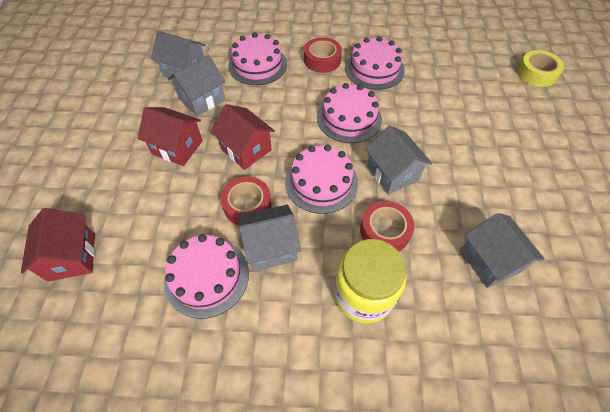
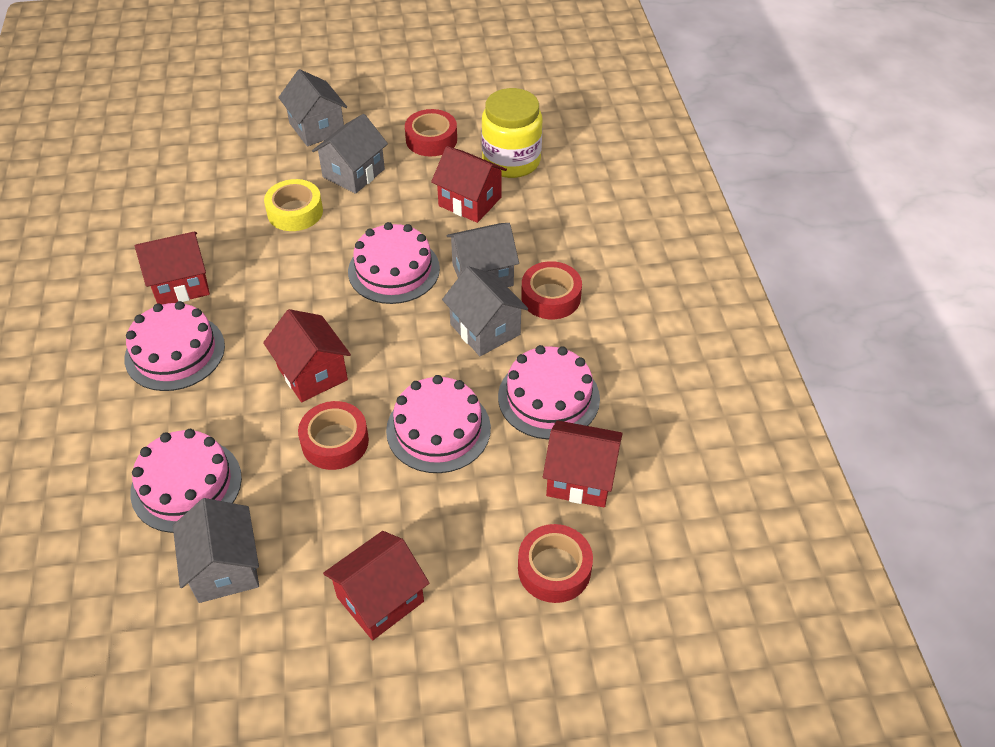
red house: [21,208,95,282] [137,107,203,166] [210,104,275,170] = 3 -> [135,232,210,305] [263,309,351,402] [323,531,429,640] [431,146,507,223] [543,420,623,507] = 5
red tape: [221,176,272,226] [304,37,342,73] [360,201,414,252] = 3 -> [298,401,369,470] [405,109,457,156] [518,524,593,603] [521,261,582,319] = 4

